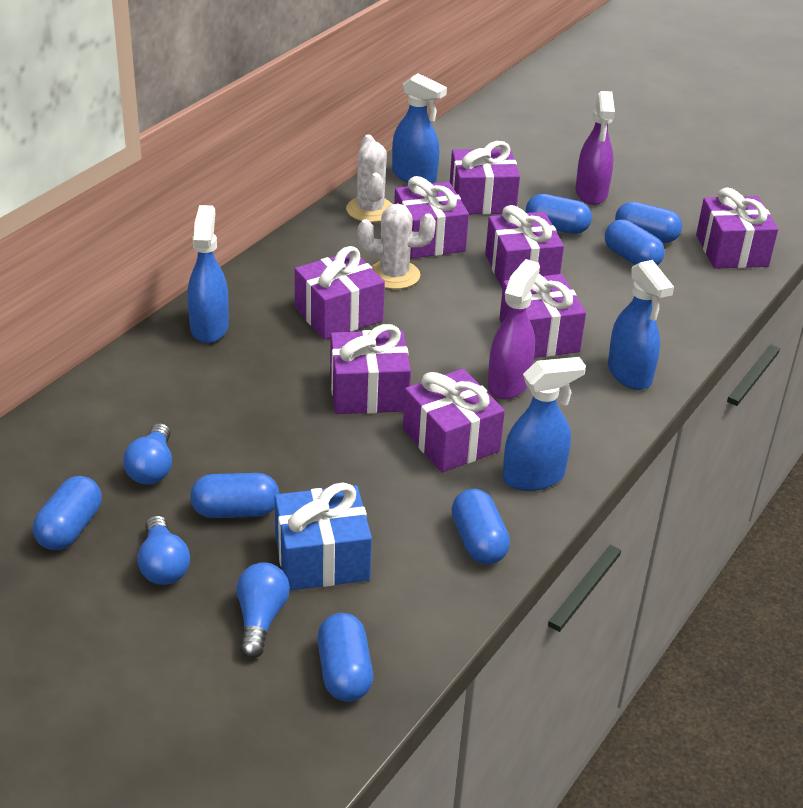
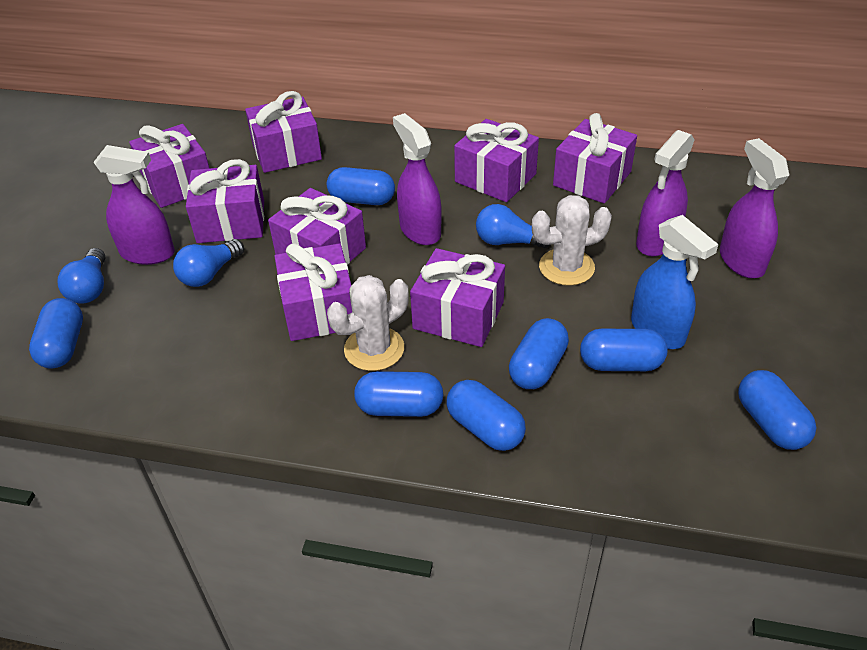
blue gift: [275,482,372,591] = 1 -> none = 0
blue spray bottle: [187,205,229,343] [392,73,447,184] [503,357,586,491] [608,260,674,390] = 4 -> [631,215,719,349] = 1
purple spray bottle: [488,259,540,399] [576,91,615,205] = 2 -> [93,145,175,265] [393,113,442,245] [636,130,695,256] [720,138,789,278] = 4

